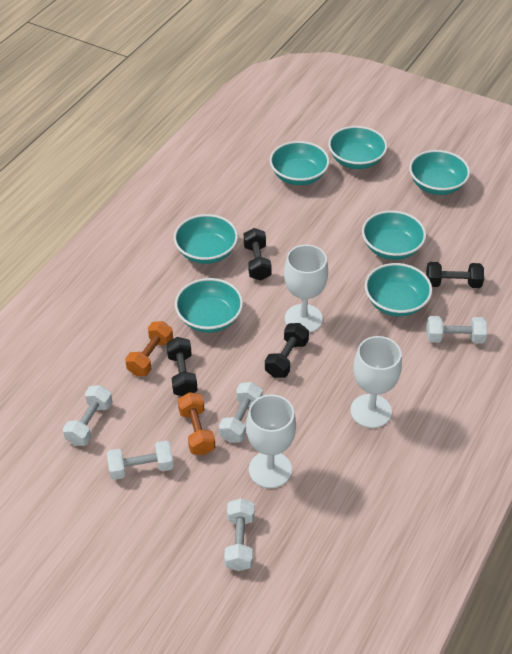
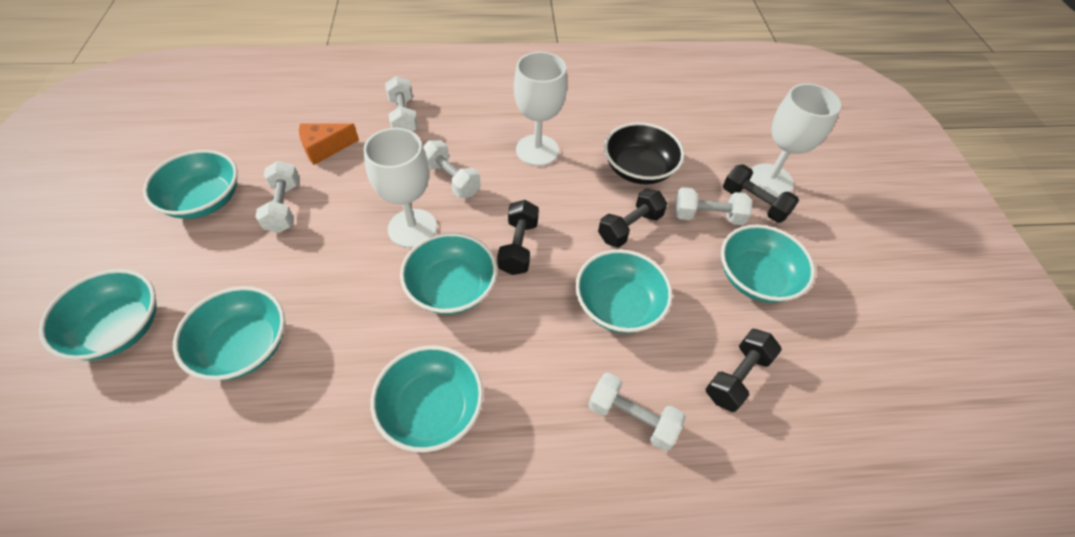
black bowl: none = 0 -> [604,122,684,184] = 1
orange cheese: none = 0 -> [299,123,359,165] = 1
orange dumbbell: [125,321,173,376] [178,392,215,455] = 2 -> none = 0

